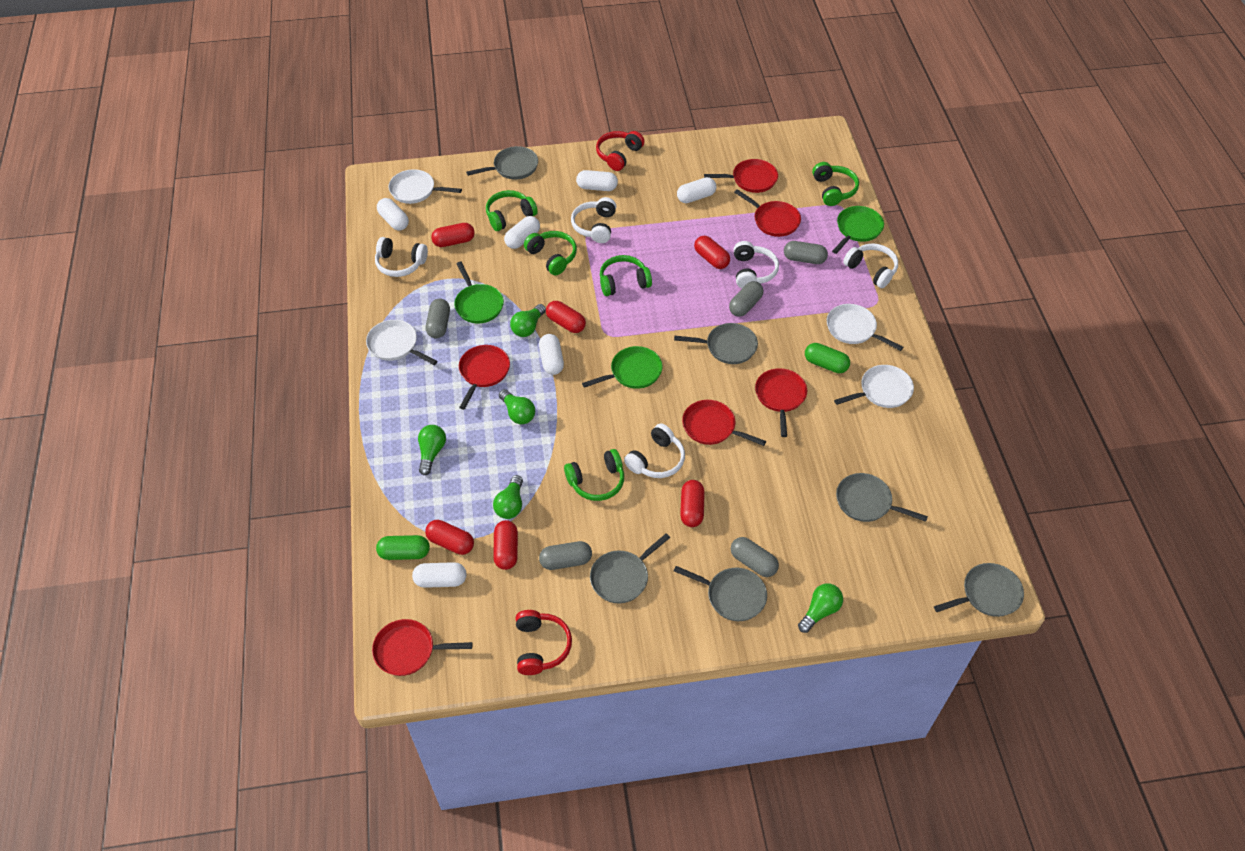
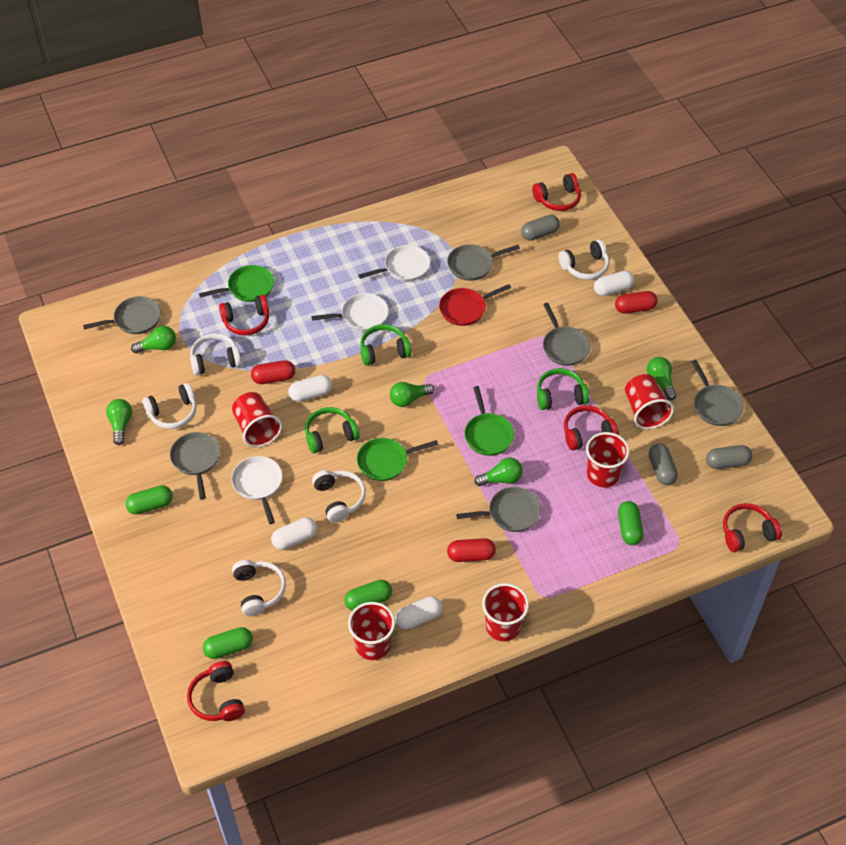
green capsule: [376,535,430,560] [805,343,850,373] = 2 -> [125,485,173,515] [203,627,253,659] [344,580,392,611] [618,501,643,545] = 4
green headphones: [486,190,538,231] [524,231,577,275] [564,449,624,501] [600,255,652,296] [812,162,859,206] = 5 -> [305,407,359,453] [360,324,411,366] [537,368,589,410] = 3
grey capsule: [426,299,450,338] [539,541,592,570] [729,281,764,317] [731,537,779,577] [784,241,828,264] = 5 -> [521,215,560,241] [649,443,678,485] [706,445,752,469] = 3
red capsule: [425,520,474,555] [431,223,475,247] [493,520,518,570] [546,301,586,333] [680,480,705,527] [694,236,730,269] = 6 -> [251,360,295,384] [447,538,496,562] [615,291,658,314] = 3
red cup: none = 0 -> [232,392,282,447] [348,602,395,660] [482,583,529,641] [586,432,629,487] [625,374,674,429] = 5
red headphones: [515,610,572,675] [596,131,645,171] = 2 -> [187,661,245,721] [219,295,269,336] [532,173,581,211] [564,405,619,451] [723,503,782,552] = 5
red pan: [372,619,473,676] [459,345,510,410] [682,400,766,446] [704,159,778,193] [734,189,801,237] [755,368,807,437] = 6 -> [439,284,511,326] = 1
white capsule: [377,198,409,231] [412,562,466,588] [504,216,540,249] [539,334,564,375] [576,170,618,191] [677,177,716,203] = 6 -> [271,517,317,550] [288,375,332,402] [395,596,442,630] [594,271,634,296] = 4
white pan: [366,320,437,365] [389,169,462,204] [827,304,903,351] [834,365,914,408] = 4 -> [232,456,282,524] [311,293,389,331] [358,245,430,281] = 3

